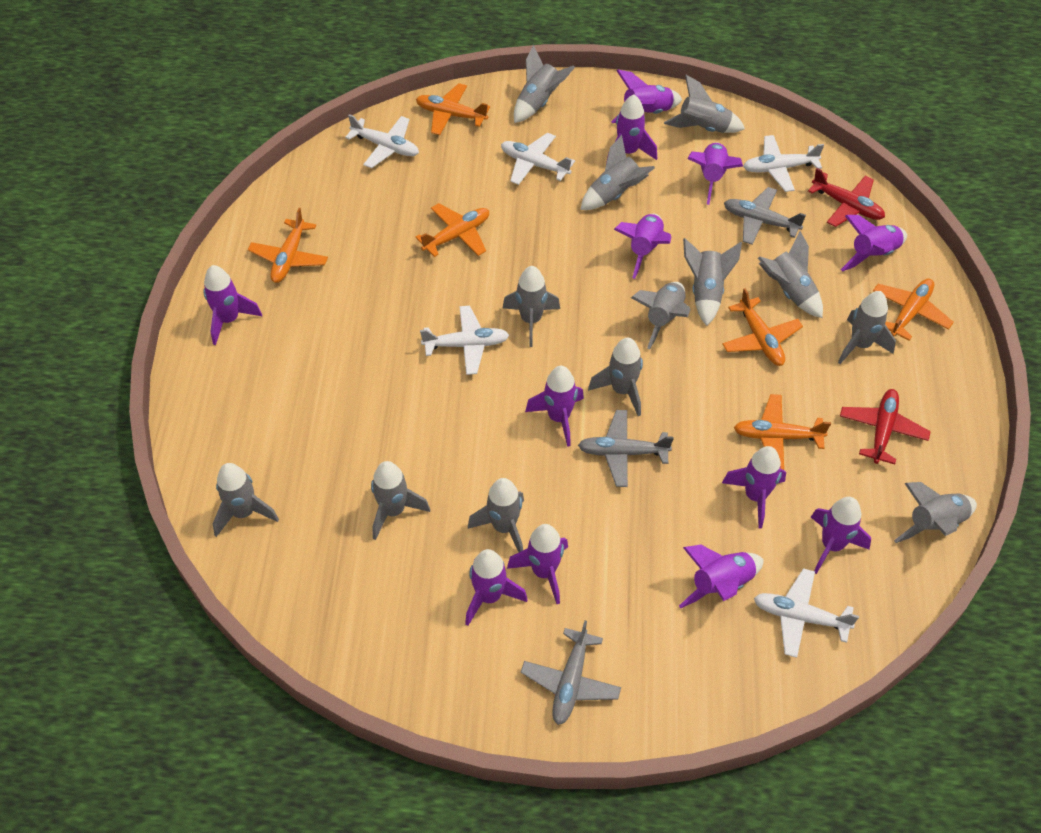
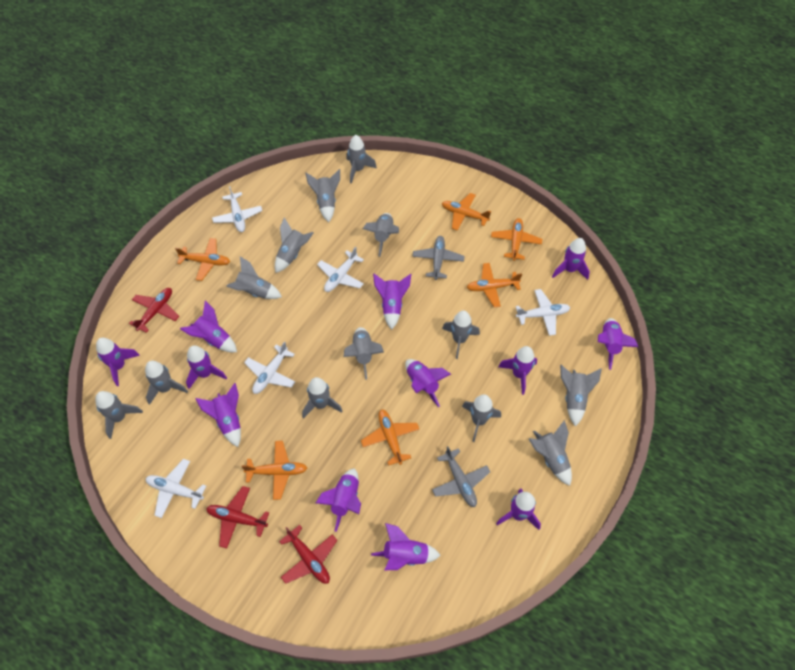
grey plane: [521,621,621,725] [578,410,674,487] [724,187,806,245] = 3 -> [412,236,464,280] [432,446,490,507] = 2
red plane: [808,168,885,227] [840,389,931,464] = 2 -> [129,288,179,333] [206,486,269,549] [279,525,337,584] = 3

